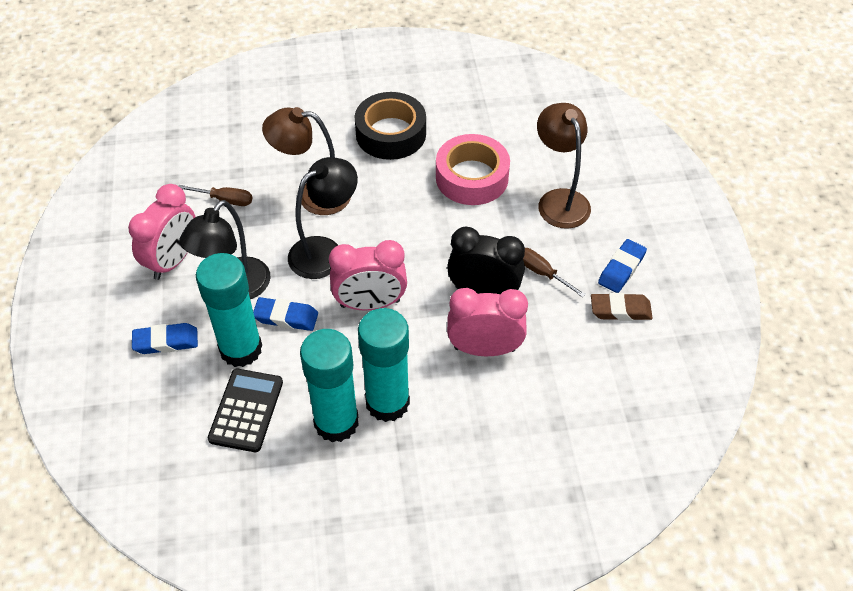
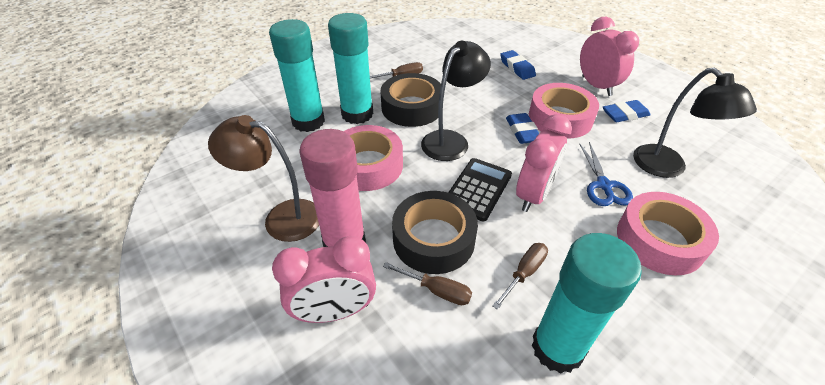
black clock: [447,227,525,294] = 1 -> none = 0
black tape: [354,92,426,160] = 1 -> [380,73,441,127] [392,191,478,274] = 2
blue scissors: none = 0 -> [579,142,633,206] = 1
brown eraser: [591,293,653,321] = 1 -> none = 0
brown lamp: [262,107,351,215] [537,103,591,229] = 2 -> [208,115,319,242] = 1
brown screwdriver: [178,185,252,206] [523,248,586,298] = 2 -> [370,62,423,79] [383,262,472,305] [492,243,548,310] = 3
pink glue stick: none = 0 -> [299,129,366,247] = 1
pink tape: [436,134,510,205] = 1 -> [344,125,403,191] [529,83,599,138] [617,192,719,275] = 3

